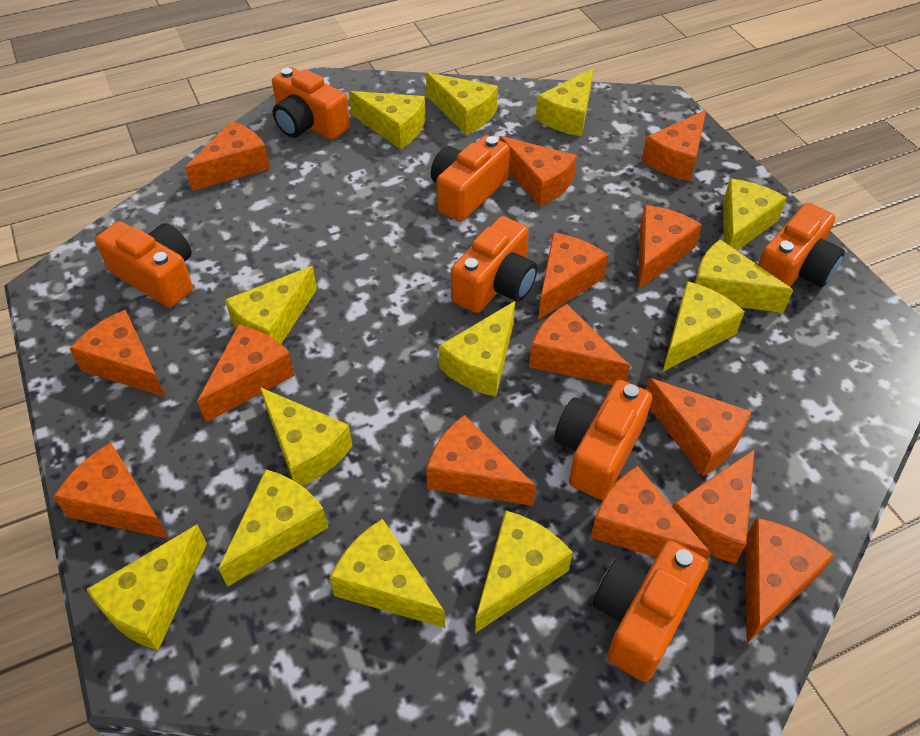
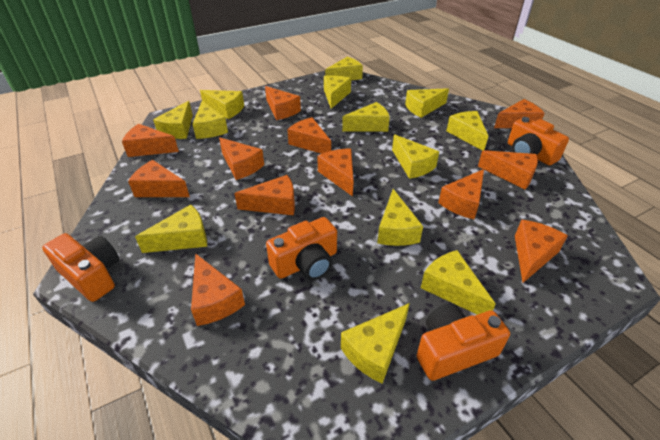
orange camera: [95,221,193,308] [272,67,350,140] [431,135,510,222] [451,216,538,313] [554,380,652,500] [593,540,708,682] [758,203,845,287] = 7 -> [42,233,119,302] [266,217,337,280] [417,303,510,381] [508,117,569,165] = 4
orange cheese: [53,443,169,539] [70,310,166,397] [185,121,270,191] [197,324,295,422] [426,415,536,506] [499,136,577,206] [529,304,630,385] [538,233,609,320] [590,466,711,560] [638,205,702,290] [642,110,706,181] [646,378,752,477] [672,449,755,564] [746,518,835,644] = 14 -> [122,124,179,157] [128,160,190,197] [191,253,245,326] [219,137,264,180] [234,175,295,215] [265,86,301,120] [287,117,331,154] [317,148,354,197] [438,169,484,219] [478,150,538,190] [494,99,545,128] [515,220,568,283] = 12

